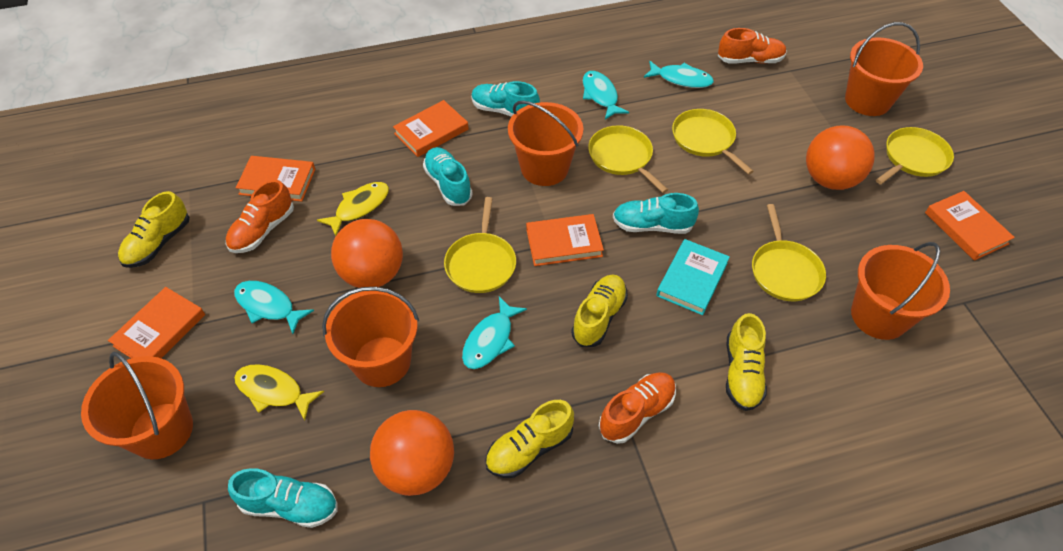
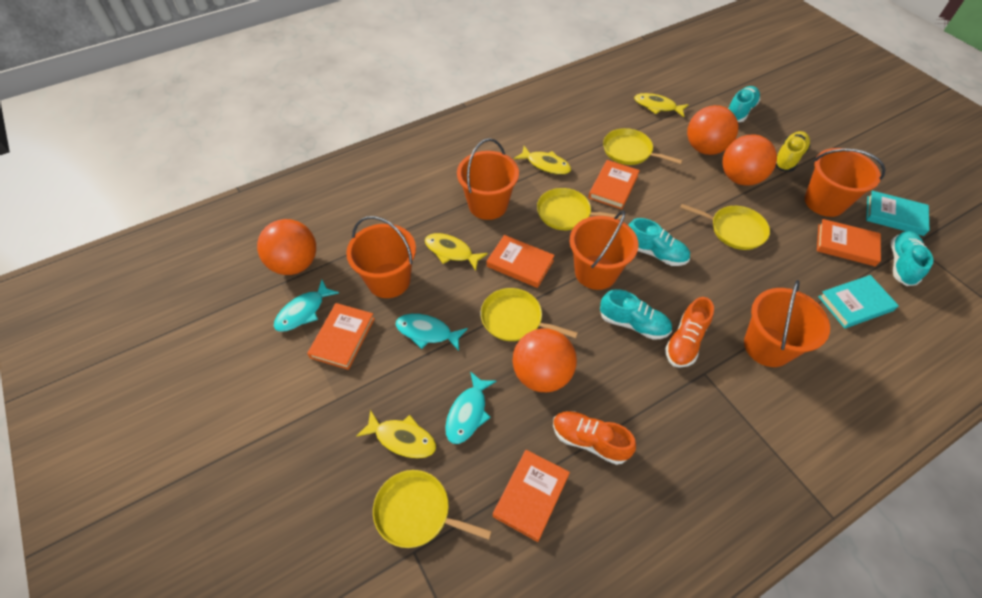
orange ball: [331,219,403,288] [370,410,454,496] [806,126,875,190] = 3 -> [257,219,316,275] [513,328,577,392] [687,105,738,155] [722,134,777,186] = 4
orange shoe: [226,180,294,253] [599,372,676,444] [718,28,787,63] = 3 -> [553,411,636,465] [665,297,714,368] = 2
turquoise book: [656,239,730,315] = 1 -> [818,275,899,328] [866,191,929,236] = 2
turquoise fish: [234,281,314,334] [462,296,527,369] [583,71,629,120] [644,61,714,88] = 4 -> [274,280,339,332] [396,314,468,351] [445,371,496,444] = 3
yellow fish: [234,364,324,421] [317,182,389,236] = 2 -> [356,410,436,459] [424,233,488,271] [514,146,571,175] [634,93,689,117] = 4
yellow shoe: [118,191,190,268] [485,400,574,478] [571,274,628,347] [726,313,767,411] = 4 -> [776,131,810,172] = 1

